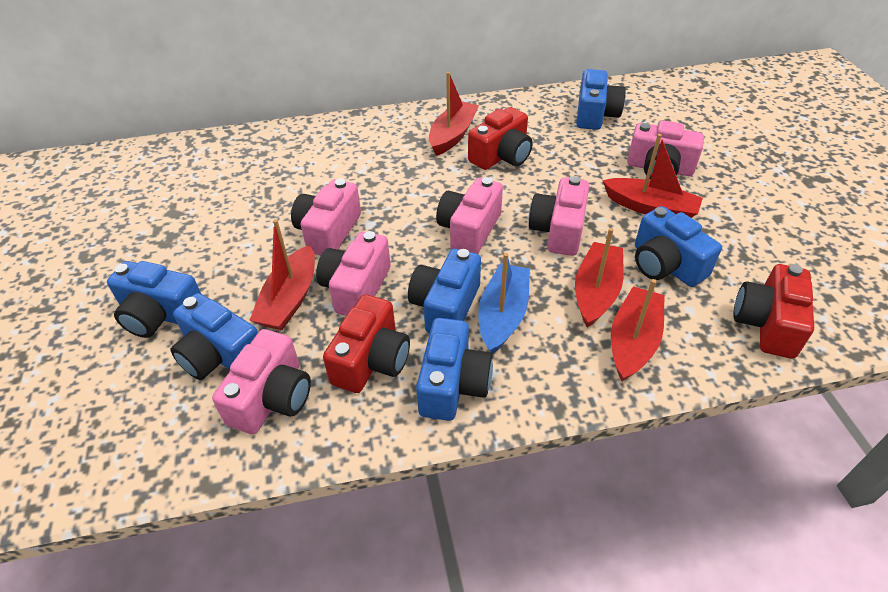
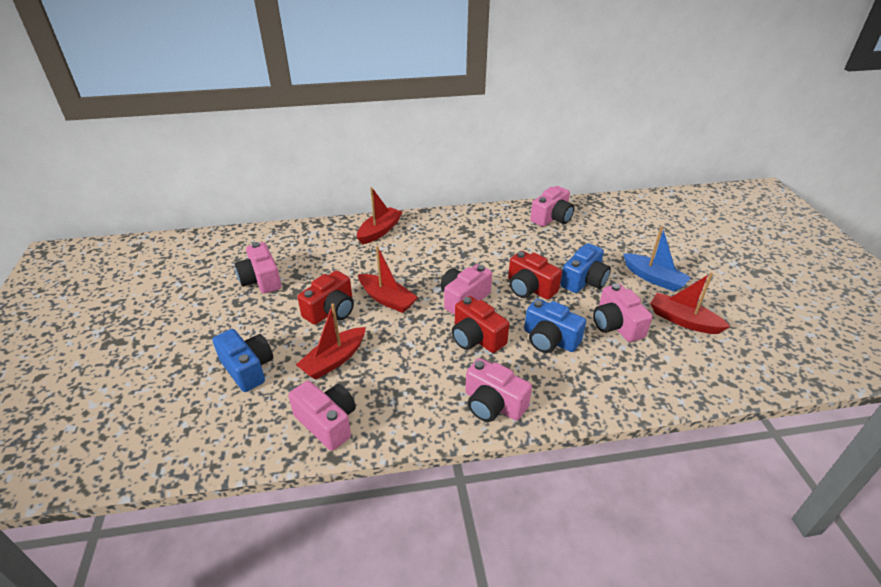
blue camera: [107,261,201,338] [170,293,258,380] [408,249,481,333] [416,318,493,421] [577,69,626,130] [635,206,722,287] = 6 -> [213,329,273,392] [524,299,586,353] [560,243,611,293] = 3
red boat: [249,219,315,330] [429,72,479,156] [575,228,624,327] [602,134,703,218] [611,279,665,381] = 5 -> [296,303,366,379] [357,187,402,245] [358,246,418,313] [650,273,730,334] = 4

